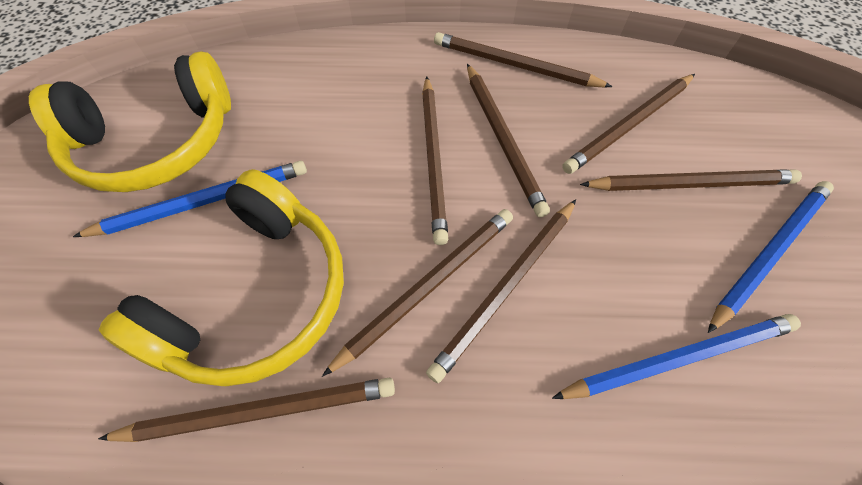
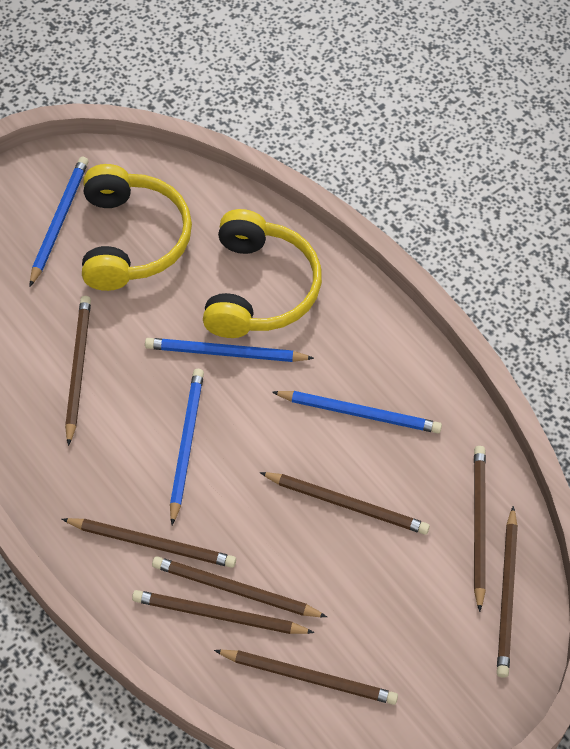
blue pencil: [73,161,307,237] [552,314,801,399] [708,181,834,333] = 3 -> [30,157,89,286] [145,338,314,362] [170,369,204,525] [272,391,442,433] = 4

